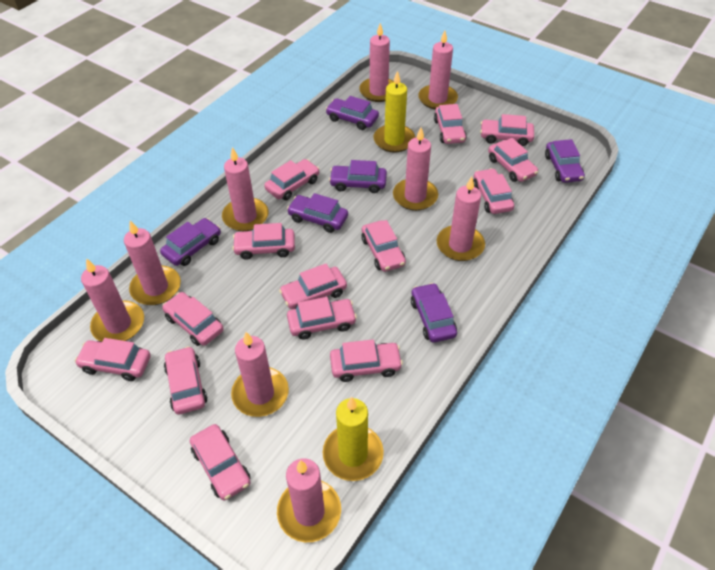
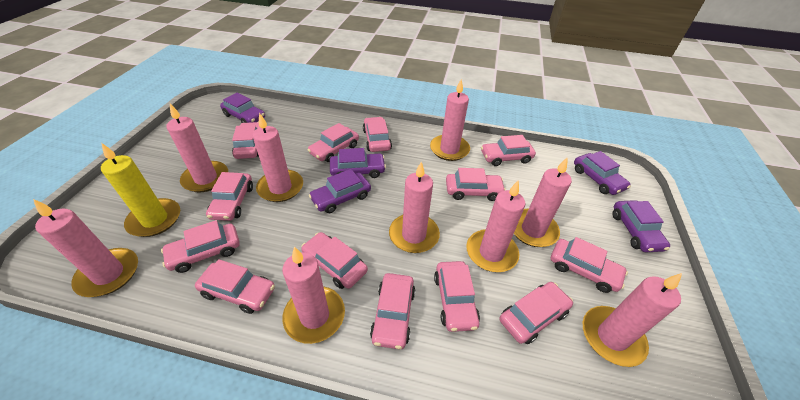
pink car: [75,338,151,381] [162,292,224,346] [164,346,207,415] [190,424,251,500] [232,223,295,260] [264,159,320,200] [279,263,347,309] [287,297,357,340] [330,339,403,382] [361,220,406,272] [434,104,467,144] [473,168,514,214] [480,114,534,146] [488,138,538,182] = 14 -> [161,220,240,273] [195,259,275,314] [206,172,253,221] [232,122,260,159] [302,232,368,289] [308,123,359,162] [363,117,392,152] [370,273,415,349] [434,261,480,332] [446,168,506,201] [481,135,536,166] [500,282,573,344] [551,237,628,293] = 13
purple car: [160,218,221,266] [287,193,348,233] [326,96,379,130] [329,160,387,193] [411,283,457,343] [545,139,585,183] = 6 -> [220,93,265,123] [309,169,371,213] [330,148,386,178] [574,151,631,195] [612,200,670,252] = 5
yellow candle: [323,397,384,481] [373,71,415,153] = 2 -> [101,143,180,237] = 1

